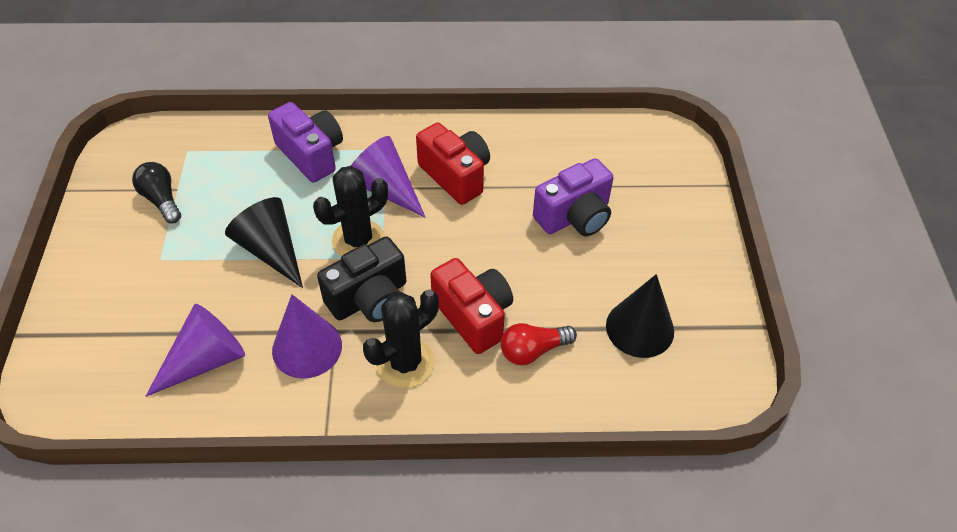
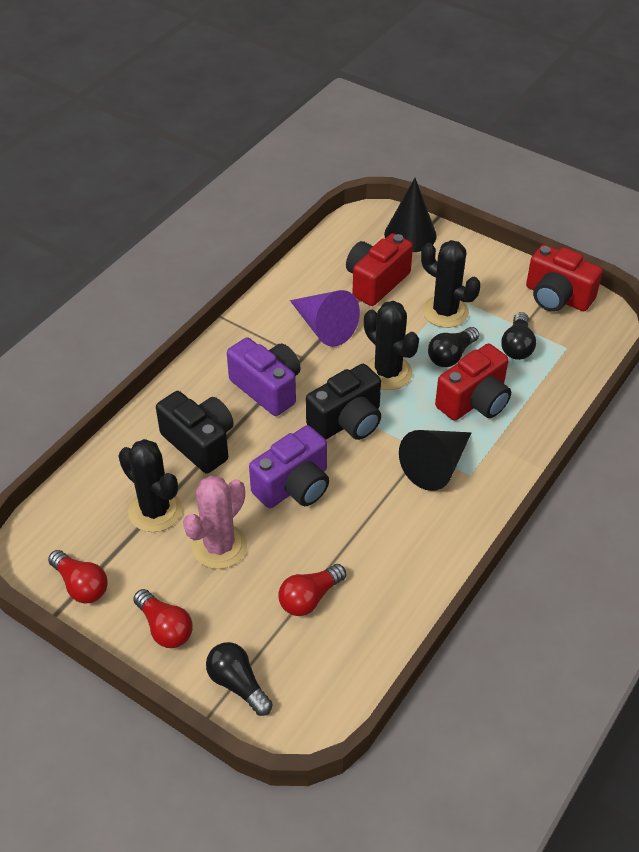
black cactus: [313,166,388,257] [363,290,439,388] = 2 -> [118,439,182,532] [364,301,419,390] [421,240,481,328] = 3
black camera: [317,237,406,322] = 1 -> [156,391,234,473] [306,364,381,440] = 2
black light bulb: [132,162,181,223] = 1 -> [206,642,273,716] [428,327,479,367] [501,312,536,360] = 3
pink cactus: none = 0 -> [183,475,247,569] = 1
purple cone: [145,304,245,397] [272,294,342,379] [351,136,426,218] = 3 -> [290,290,360,347] = 1
red camera: [416,123,490,205] [430,258,513,354] = 2 -> [346,233,413,306] [435,344,511,421] [526,244,603,312] = 3
red light bulb: [501,323,577,365] = 1 -> [48,550,107,603] [133,589,193,648] [279,564,346,616] = 3

